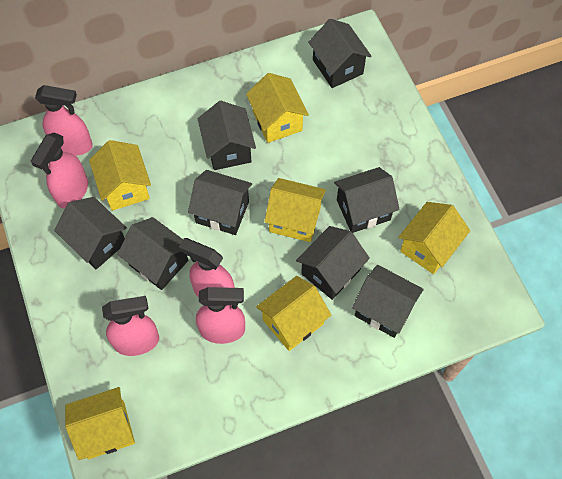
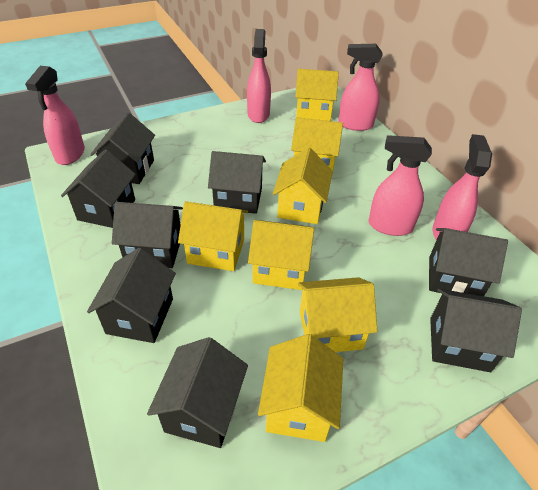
yellow house: [65,387,135,460] [89,140,151,211] [246,73,309,143] [256,276,331,351] [264,178,326,242] [398,202,470,274] = 6 -> [178,201,248,271] [248,220,314,290] [258,334,343,442] [273,148,333,224] [291,117,343,175] [295,69,339,121] [298,277,377,352] = 7

